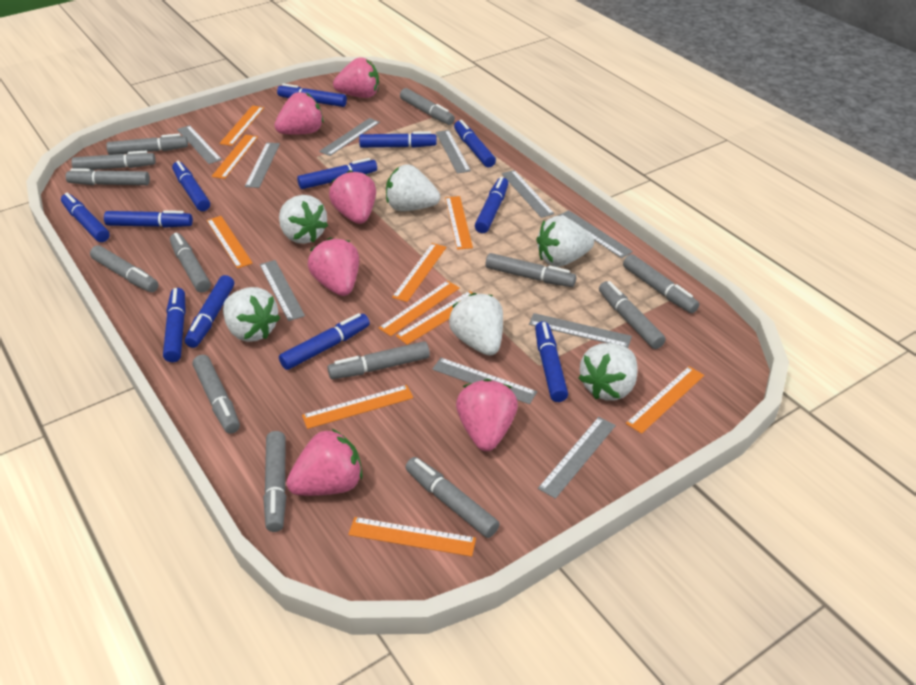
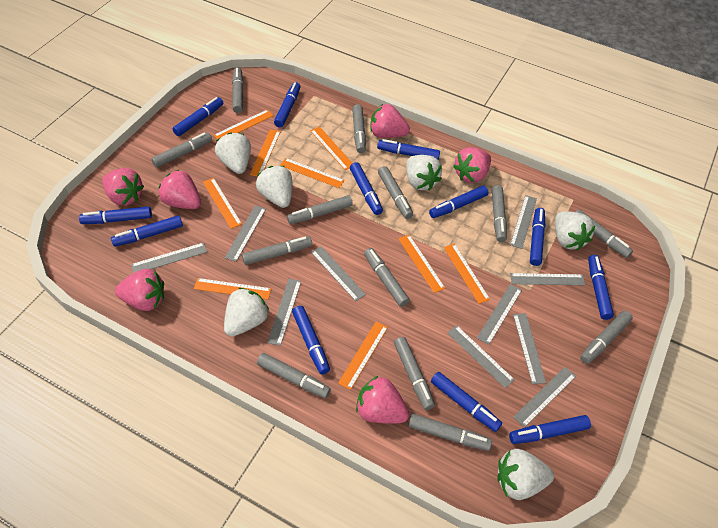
orange ruler: [207,216,253,269] [212,135,258,179] [220,106,264,146] [302,385,413,429] [348,517,476,557] [379,281,460,336] [392,243,447,302] [396,291,472,345] [445,196,473,250] [626,366,704,434] = 10 -> [194,278,271,300] [203,178,242,229] [214,109,273,139] [250,129,281,177] [280,158,345,188] [310,127,353,170] [338,321,388,390] [399,235,445,293] [444,244,490,304] = 9

